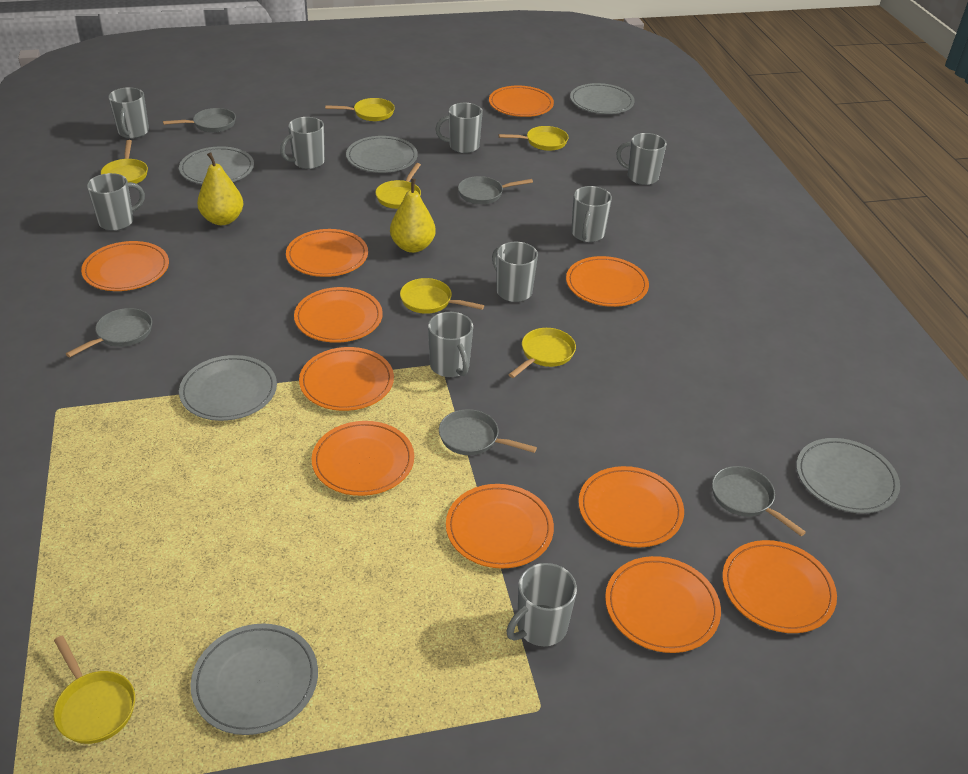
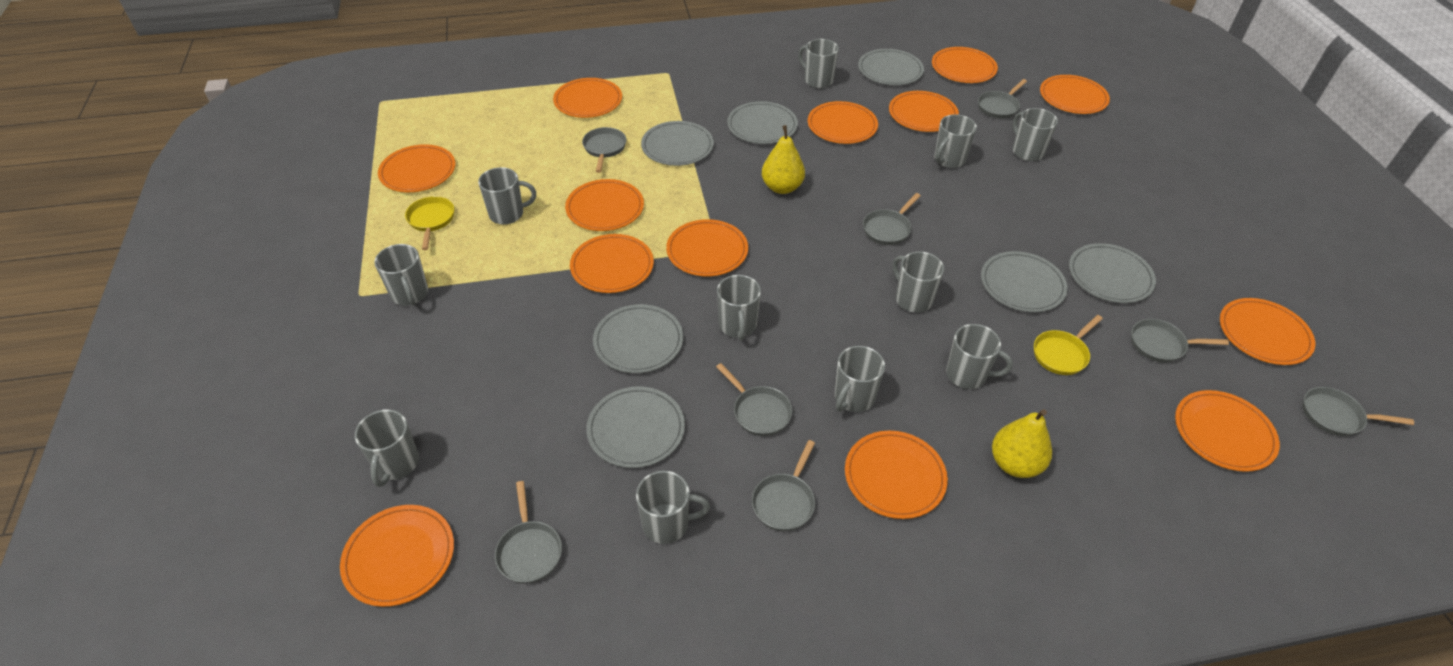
grey mug: [87,173,145,231] [108,87,149,138] [280,117,325,169] [428,312,473,377] [436,103,483,153] [492,242,538,302] [507,563,577,646] [571,186,612,242] [616,133,667,185] = 9 -> [355,409,419,487] [374,244,428,305] [478,167,536,225] [636,471,710,544] [717,275,761,340] [798,39,839,88] [835,346,885,412] [893,251,944,313] [934,114,977,168] [946,324,1013,389] [1013,108,1058,161] = 11
grey pan: [66,308,152,357] [163,108,236,132] [439,409,537,455] [458,176,533,204] [712,466,806,536] = 5 -> [495,481,562,584] [582,127,626,173] [716,363,792,436] [752,440,815,531] [863,193,921,245] [978,79,1027,119] [1131,319,1229,363] [1303,387,1414,436] = 8
grey plate: [179,146,254,184] [179,355,277,421] [191,623,318,735] [346,136,418,173] [570,83,635,114] [796,438,900,513] = 6 -> [586,386,685,468] [593,304,683,373] [641,121,714,166] [727,101,798,144] [858,49,924,85] [981,251,1068,312] [1069,243,1156,303] = 7
orange plate: [81,241,169,291] [286,229,368,277] [294,287,383,343] [299,347,394,411] [312,421,414,496] [446,484,554,569] [489,85,554,117] [566,256,649,307] [578,466,684,547] [605,556,721,653] [722,540,837,633] = 11 -> [340,505,454,607] [378,144,455,192] [553,78,622,118] [565,179,644,231] [570,234,654,293] [666,219,748,276] [808,101,878,144] [845,431,948,519] [889,91,959,132] [932,47,998,83] [1040,75,1110,114] [1175,390,1280,472] [1220,298,1315,365] = 13
yellow pan: [53,636,135,744] [101,140,148,184] [325,98,395,121] [375,163,421,209] [400,278,484,314] [499,126,568,151] [508,328,576,378] = 7 -> [405,196,454,250] [1034,315,1103,375] = 2

